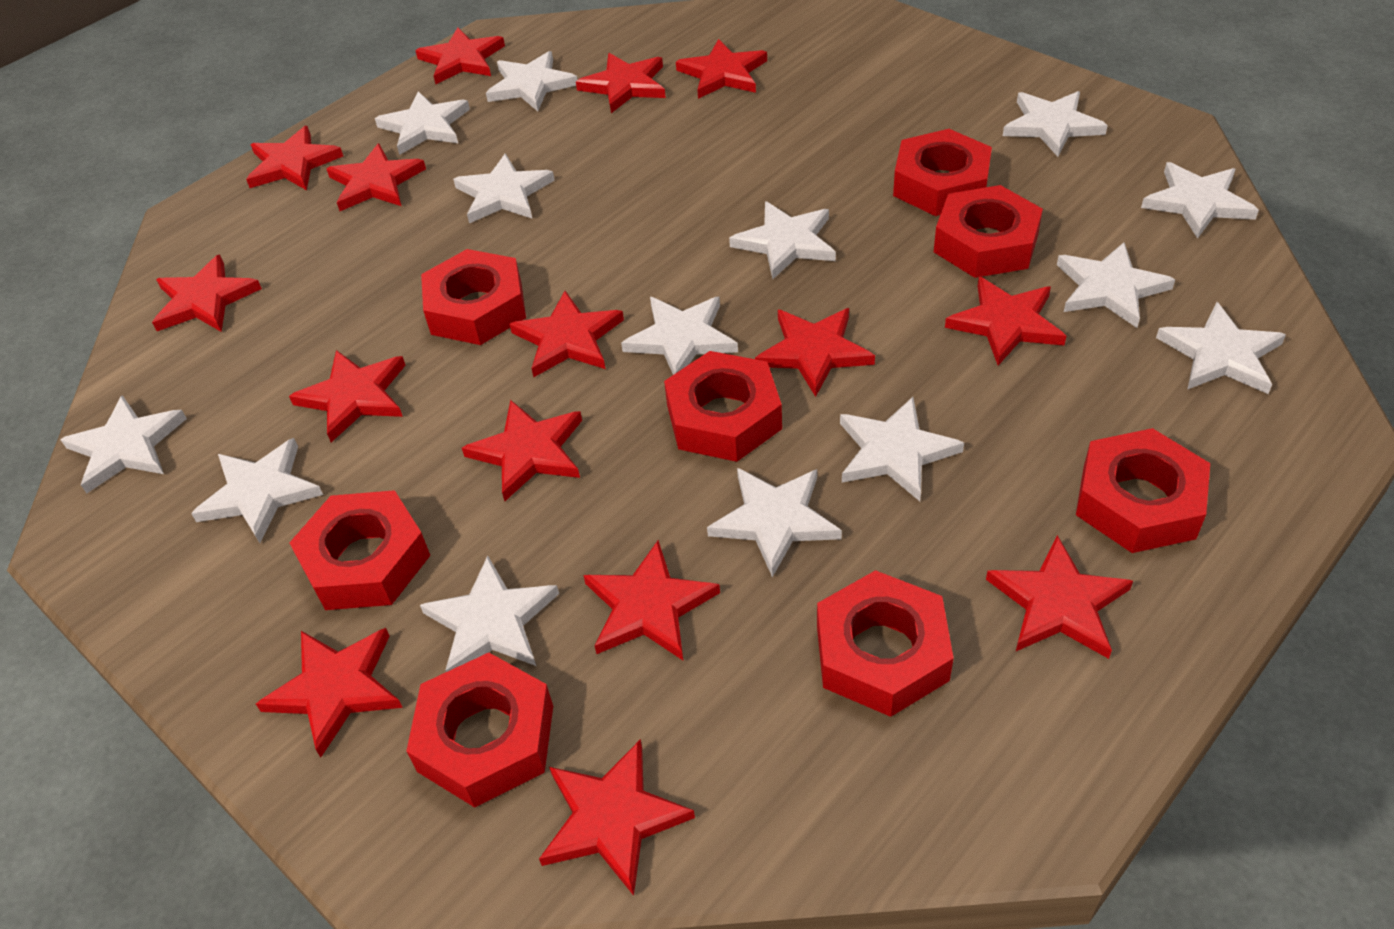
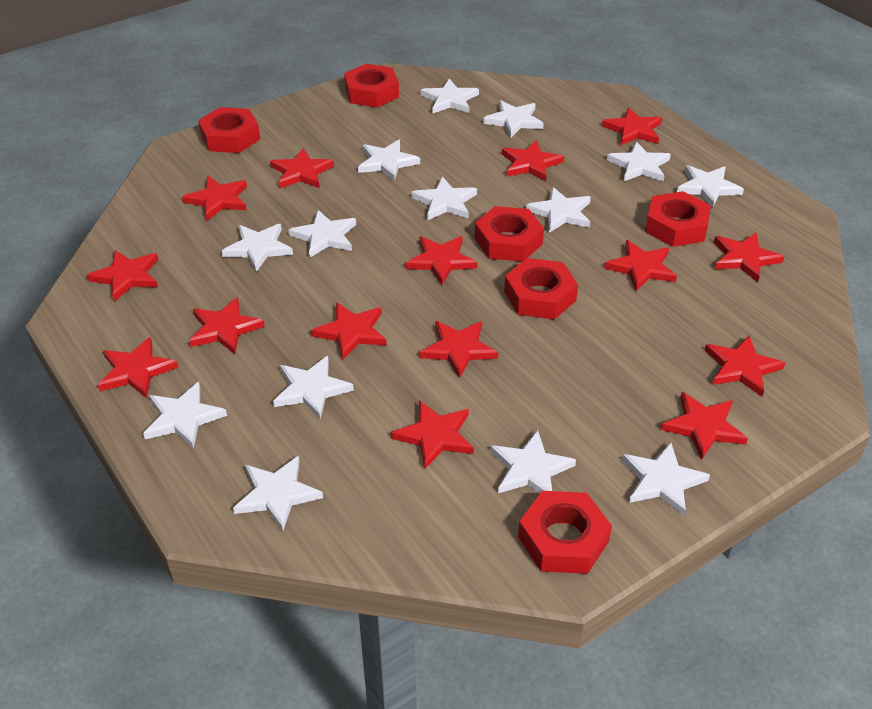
red nut: [289,490,430,610] [406,653,553,807] [421,249,526,345] [664,351,782,462] [817,570,954,717] [893,129,992,216] [934,185,1043,278] [1076,428,1210,553] = 8 -> [198,107,260,153] [344,64,399,108] [475,206,544,261] [504,258,578,319] [518,491,612,574] [645,191,711,247] = 6

